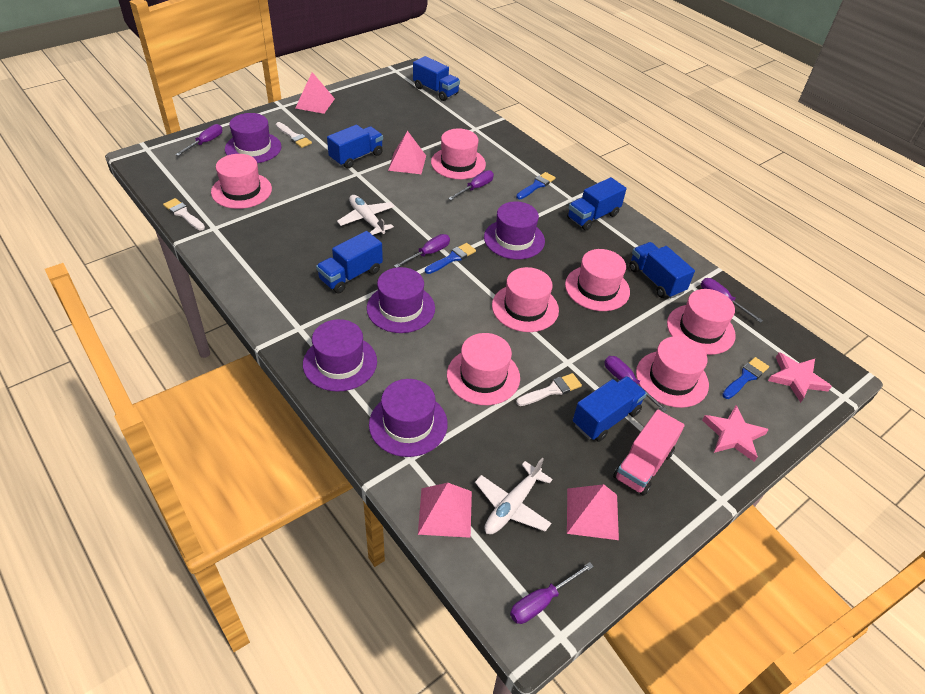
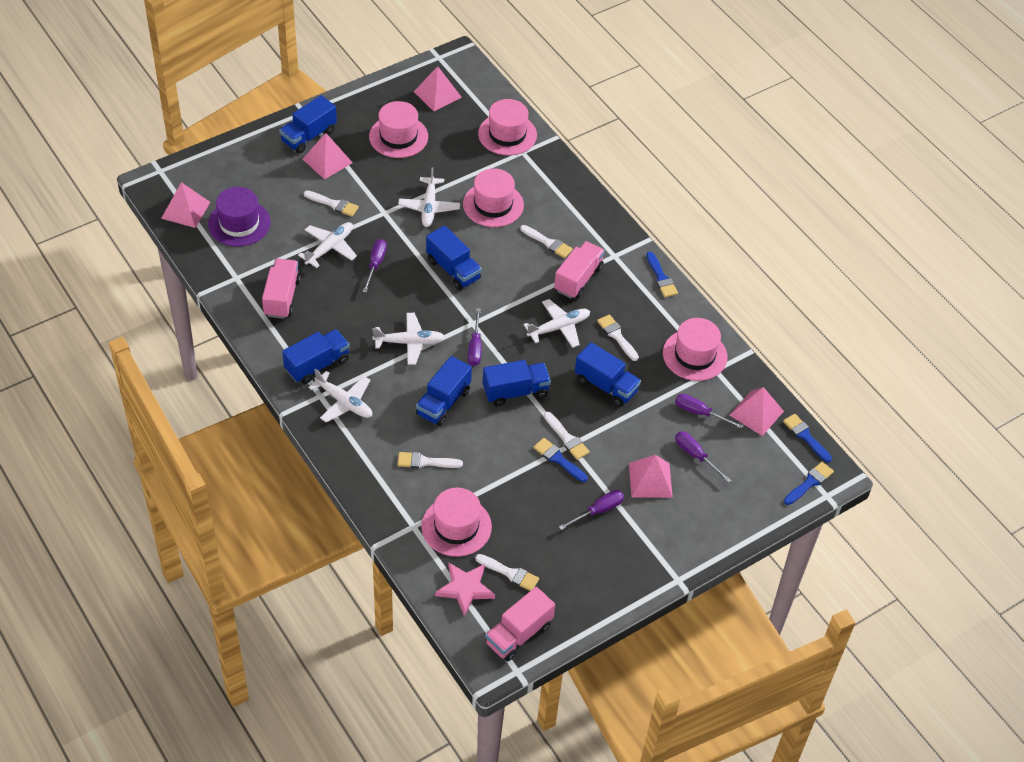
blue brush: [425,243,476,274] [516,172,556,199] [722,357,769,399] = 3 -> [533,438,588,482] [646,252,678,297] [783,414,832,463] [784,462,834,505] = 4
pink hat: [211,154,272,209] [431,129,486,179] [447,333,520,405] [492,267,559,332] [565,249,630,311] [636,336,709,408] [667,289,736,355] = 7 -> [369,101,428,158] [421,488,492,557] [463,168,524,227] [478,99,537,156] [663,318,727,381] = 5
pink pyramid: [295,72,335,114] [388,131,426,174] [418,483,472,538] [567,484,619,540] = 4 -> [161,182,210,228] [303,133,353,179] [414,66,462,111] [629,455,673,498] [730,387,784,436] = 5
pink star: [702,405,769,462] [768,352,832,403] = 2 -> [435,562,495,616] = 1
pink truck: [613,410,684,496] = 1 -> [262,258,301,319] [485,587,555,661] [554,241,605,299] = 3
purple hat: [225,113,282,163] [303,319,377,392] [367,267,435,333] [369,379,448,457] [484,201,545,259] = 5 -> [208,187,271,247] = 1
purple screwdriver: [175,124,222,156] [394,234,450,267] [448,170,494,200] [510,562,594,624] [604,356,667,412] [701,278,763,323] = 6 -> [362,239,387,293] [468,308,482,366] [559,490,624,530] [675,394,744,428] [675,431,732,483] = 5
white brush: [163,198,205,230] [276,122,312,148] [516,373,582,406] = 3 -> [304,191,359,217] [397,452,463,468] [475,554,539,591] [520,225,573,258] [544,412,590,460] [597,314,639,361] = 6
white plane: [337,195,395,235] [475,458,553,534] = 2 -> [298,222,357,268] [309,369,372,423] [372,313,445,365] [398,167,460,227] [524,299,590,348] = 5

